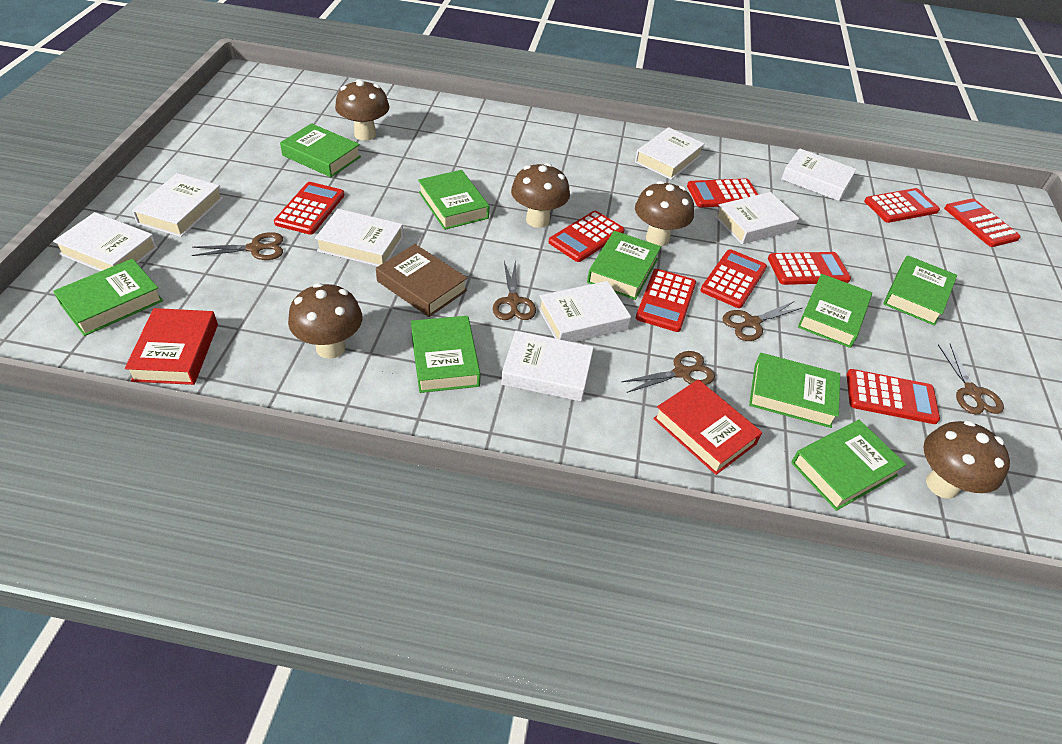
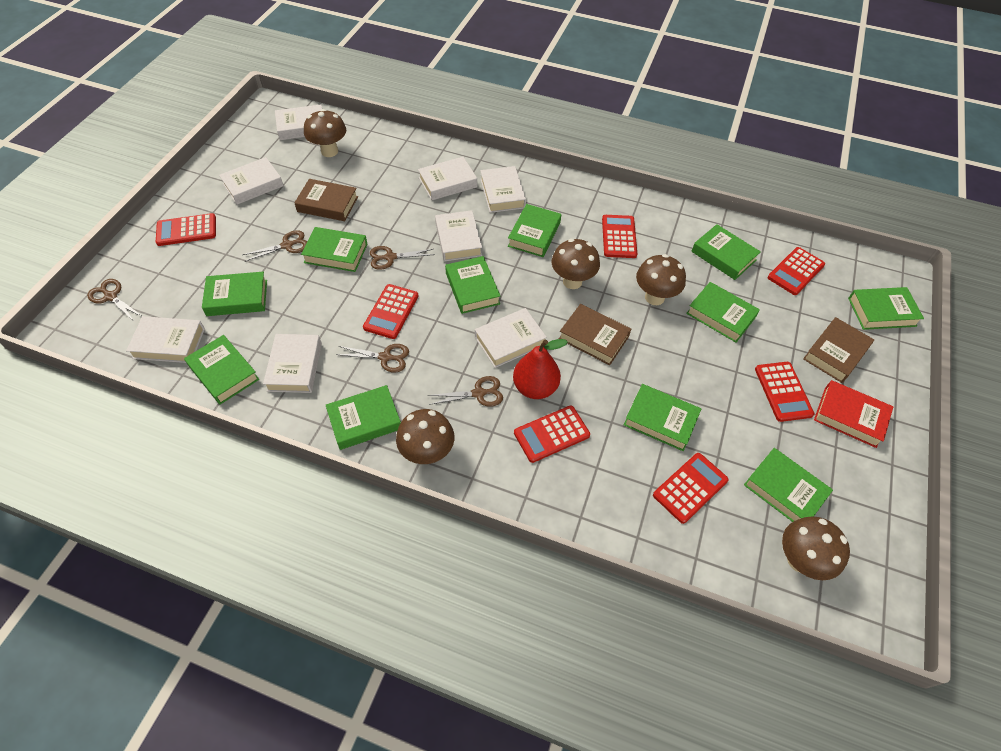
brown book: [376,244,467,317] = 1 -> [294,179,358,221] [559,304,631,365] [803,317,874,383] = 3
green book: [53,259,163,336] [280,123,361,177] [411,316,480,393] [418,170,489,230] [587,231,661,300] [749,353,840,428] [791,420,906,511] [798,274,872,348] [883,255,957,326] = 9 -> [184,335,259,405] [202,272,267,316] [301,227,368,272] [326,385,401,450] [445,256,500,314] [508,204,561,257] [624,384,701,451] [686,282,760,342] [691,224,761,280] [744,448,833,522] [848,287,924,330] = 11
red book: [125,308,218,385] [653,379,762,475] = 2 -> [814,380,893,448] = 1
red calculator: [274,182,345,235] [549,211,625,262] [636,269,696,332] [687,179,758,207] [700,249,767,308] [768,252,851,285] [847,369,940,424] [864,188,940,223] [944,198,1021,247] = 9 -> [156,213,216,246] [363,284,418,339] [514,406,590,463] [602,215,637,258] [653,453,729,524] [755,362,814,422] [768,247,825,295] = 7
red pear: none = 0 -> [513,339,568,399] = 1

